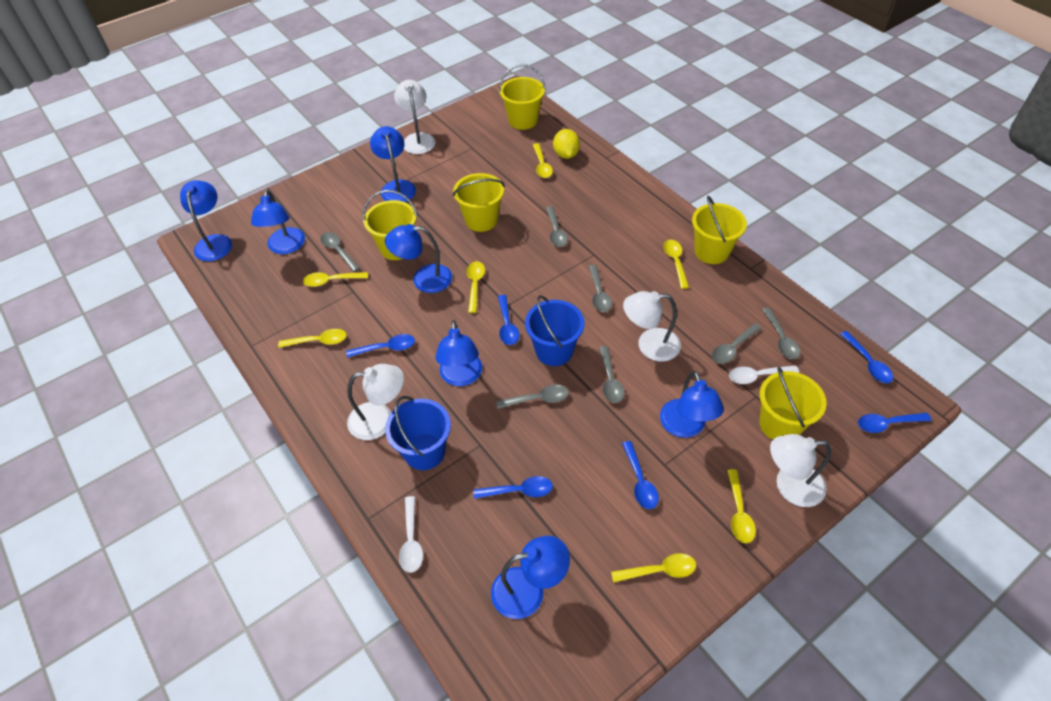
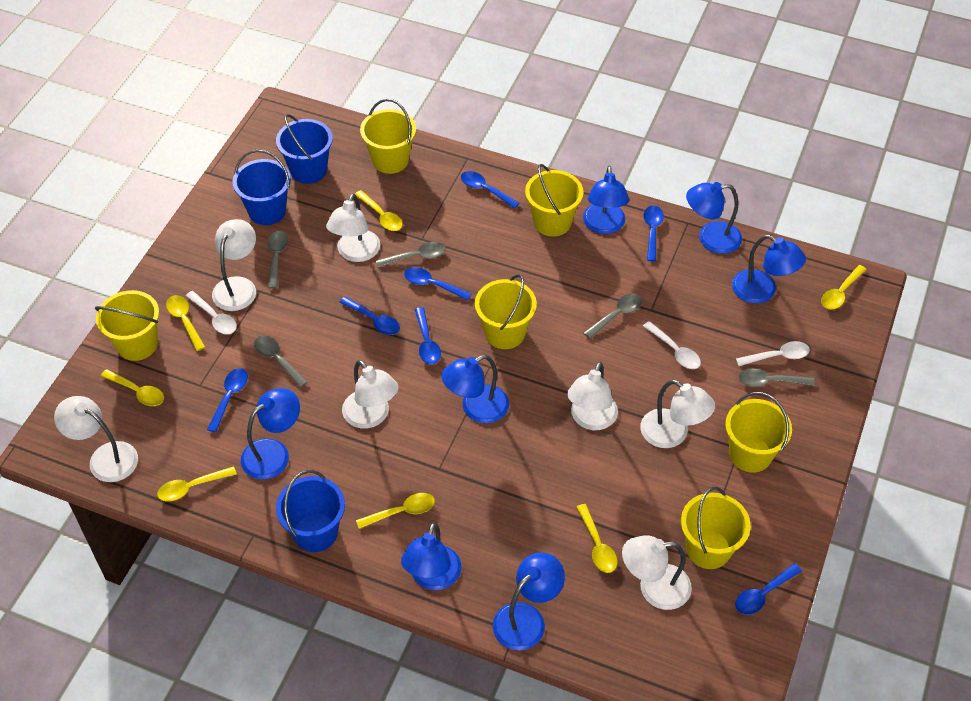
blue bucket: [385,396,451,470] [525,295,585,366] = 2 -> [232,149,291,225] [276,114,333,184] [276,470,345,552] = 3
blue spoon: [346,334,415,357] [473,476,553,499] [498,295,519,345] [622,441,659,509] [840,331,893,383] [858,413,931,433] = 6 -> [207,368,248,433] [340,296,400,335] [404,267,472,300] [415,307,441,364] [461,171,519,209] [643,205,664,261] [735,563,802,615] = 7
grey spoon: [320,232,360,272] [496,385,569,409] [546,206,568,247] [588,265,612,312] [599,346,624,403] [712,323,762,364] [762,307,800,359] = 7 -> [254,336,308,387] [267,231,288,289] [376,242,446,267] [584,293,642,339] [739,369,815,387] = 5
white lamp: [347,364,404,440] [394,80,436,154] [623,291,681,362] [770,434,831,507] = 4 -> [54,396,138,482] [212,219,256,311] [326,193,380,262] [342,360,399,429] [567,362,618,430] [622,535,692,610] [640,380,715,448] = 7
white spoon: [399,496,423,573] [729,365,799,384] = 2 -> [186,291,237,334] [643,321,701,369] [736,341,810,366] = 3
yellow bucket: [362,190,418,260] [453,173,505,232] [499,64,546,130] [692,195,747,264] [759,367,827,440] = 5 -> [95,290,159,361] [360,99,416,174] [475,274,537,349] [525,164,583,237] [681,487,751,569] [725,392,792,473] = 6
yellow lemon: [553,129,580,159] = 1 -> none = 0

